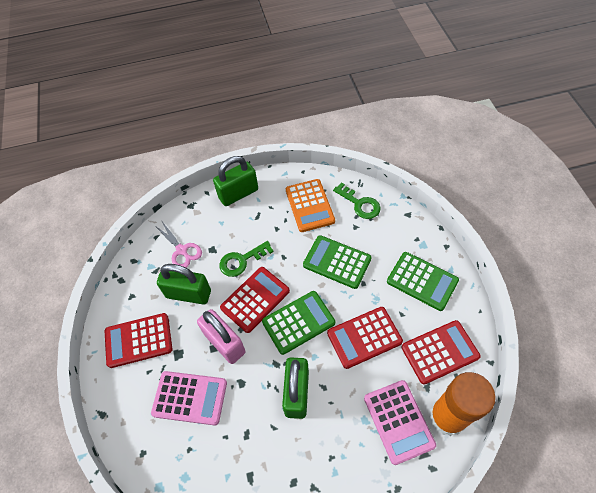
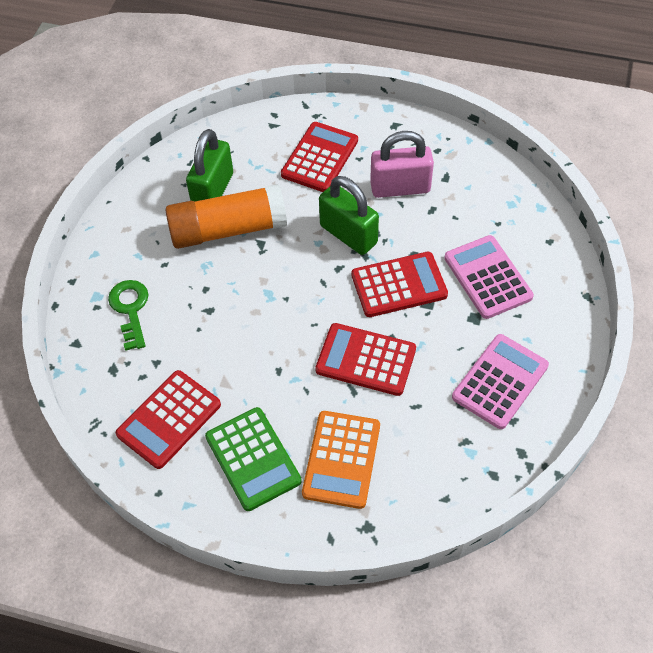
green calculator: [262,291,335,355] [303,235,371,289] [387,252,459,311] = 3 -> [205,407,302,511] = 1
green key: [219,241,274,277] [333,182,381,219] = 2 -> [108,280,149,351] = 1
green padlock: [157,264,211,305] [213,156,258,206] [282,358,309,419] = 3 -> [186,129,233,202] [319,176,379,255] = 2
pink scissors: [154,220,202,268] = 1 -> none = 0

